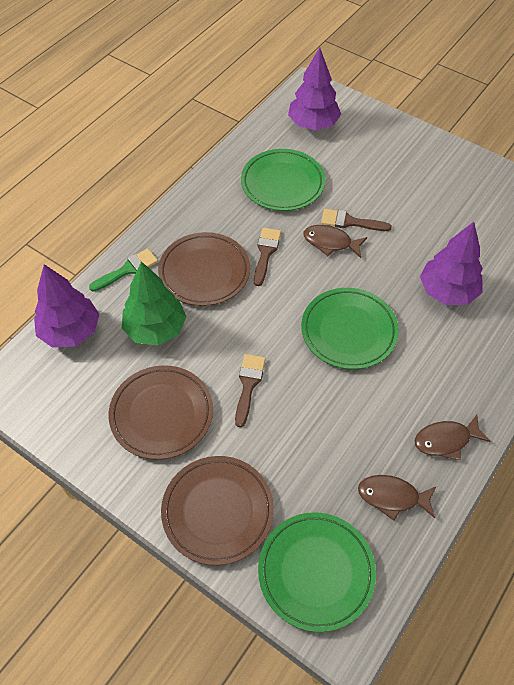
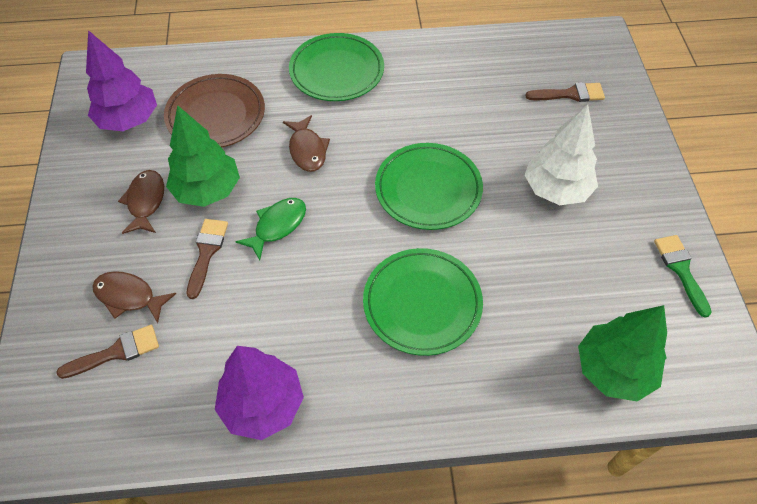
brown plate: [109,365,213,460] [158,232,250,306] [161,456,274,565] = 3 -> [164,74,265,148] = 1
green fish: none = 0 -> [235,198,306,260] = 1
green tree: [122,261,186,346] = 1 -> [166,105,240,207] [578,305,667,401] = 2
purple tree: [34,264,99,348] [288,47,341,130] [420,222,483,305] = 3 -> [86,30,157,131] [215,346,304,440] = 2
white tree: none = 0 -> [525,104,598,205] = 1

